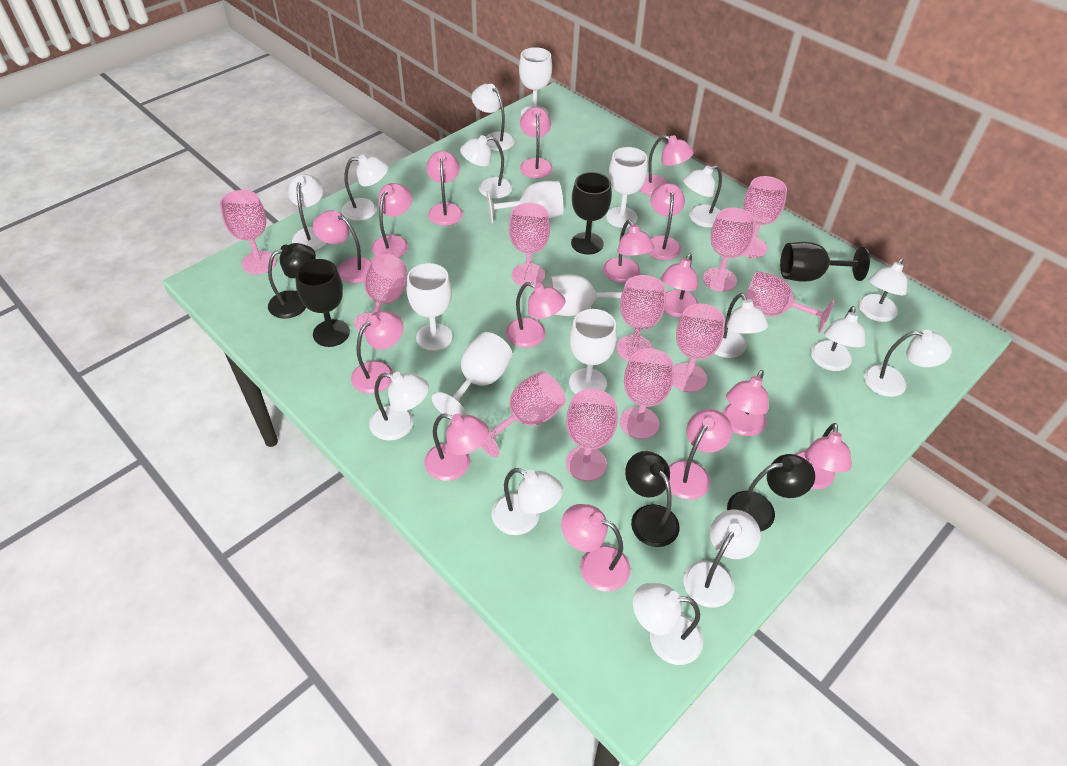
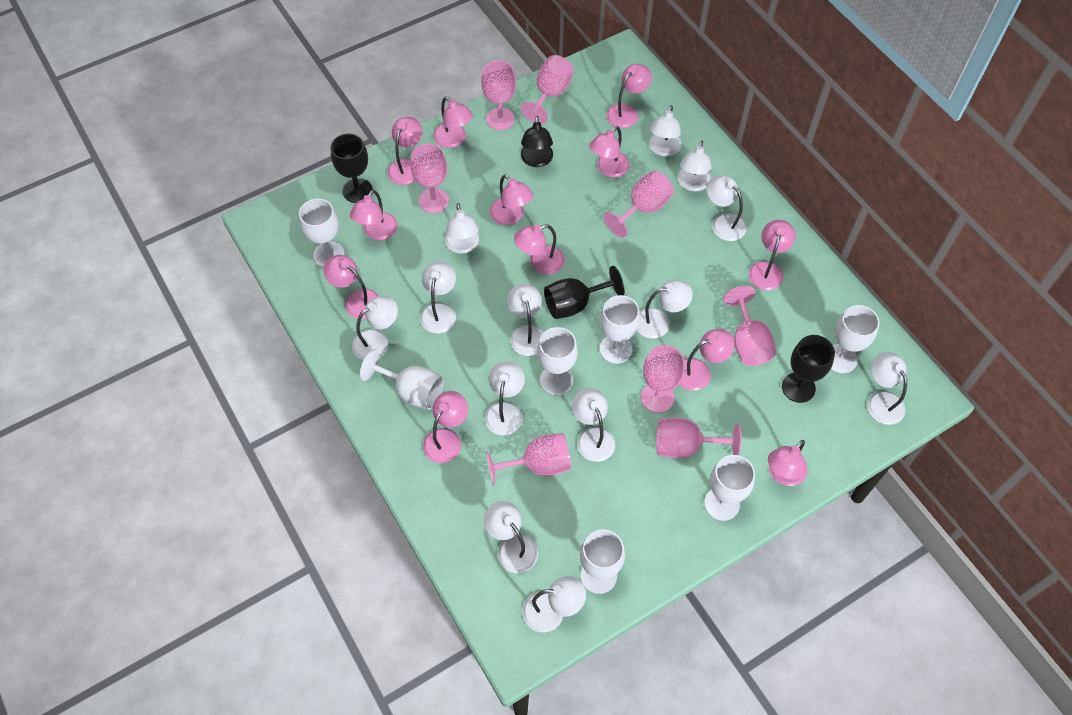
black lamp: [268,243,316,319] [625,451,680,547] [727,454,815,532] = 3 -> [521,116,553,167] = 1
pink goblet: [220,190,276,274] [354,254,407,336] [480,371,566,457] [509,203,550,287] [566,389,618,481] [617,275,666,361] [620,348,674,439] [673,304,725,392] [703,207,755,292] [742,176,787,258] [745,271,835,333] = 11 -> [410,144,449,213] [481,61,516,130] [486,433,572,486] [521,55,574,124] [604,170,674,238] [641,345,685,413] [656,418,742,458] [723,286,776,366] = 8
pink lamp: [313,210,371,283] [351,311,403,394] [371,183,412,258] [424,413,489,481] [426,151,463,226] [505,282,566,348] [520,107,553,179] [561,504,630,592] [603,220,654,283] [640,135,694,196] [648,183,685,260] [661,253,698,317] [669,409,732,500] [723,370,769,436] [795,423,852,489] = 15 -> [323,255,378,319] [350,190,398,240] [388,117,423,185] [423,391,468,463] [434,96,473,148] [490,174,533,225] [514,224,565,274] [589,126,630,177] [606,64,652,128] [679,329,735,391] [748,220,796,290] [768,440,808,486] = 12

